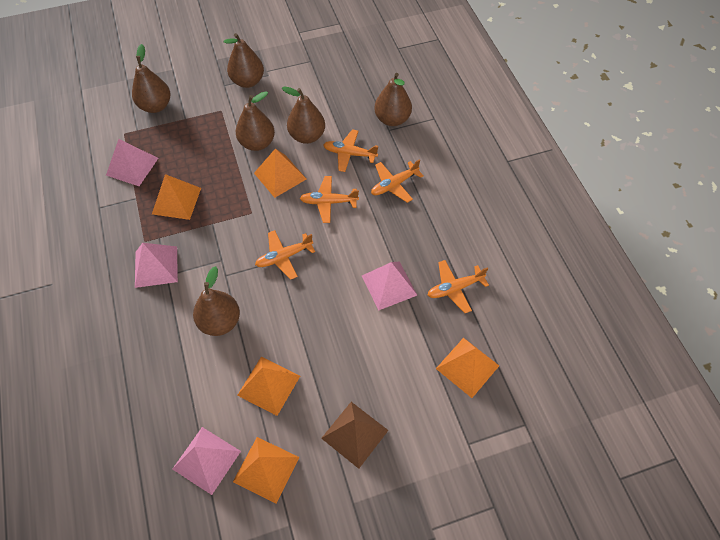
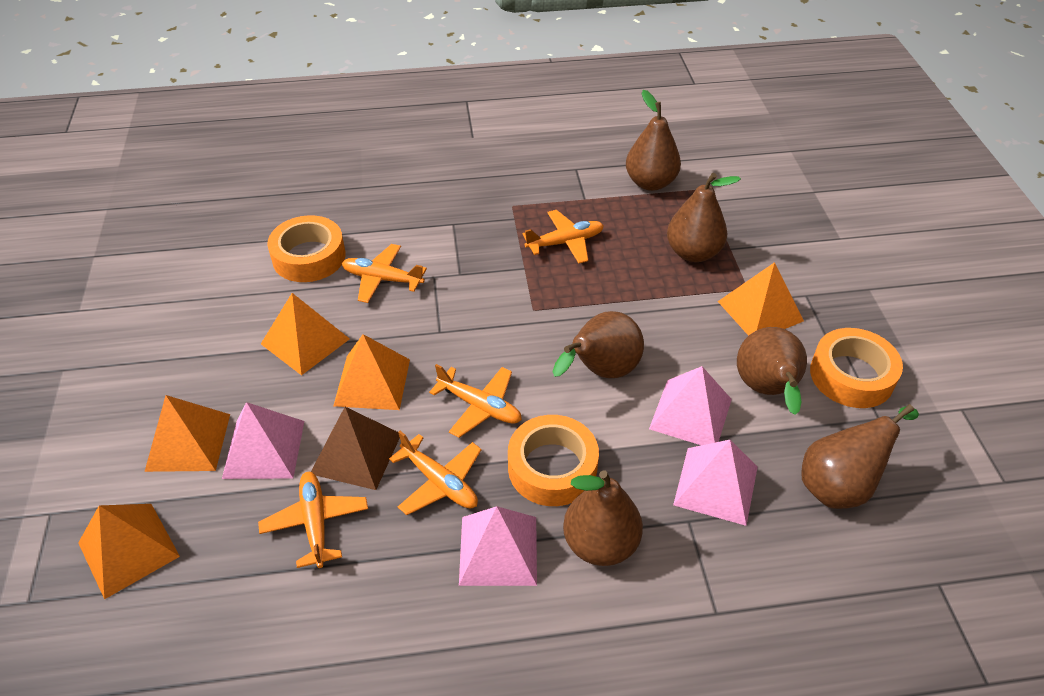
orange tape: none = 0 -> [267,215,346,282] [508,415,599,506] [810,328,903,408] = 3

